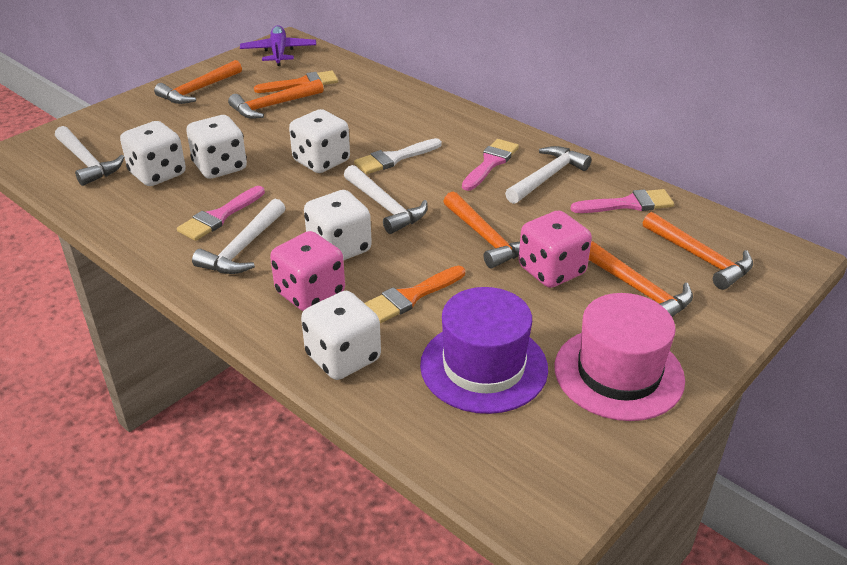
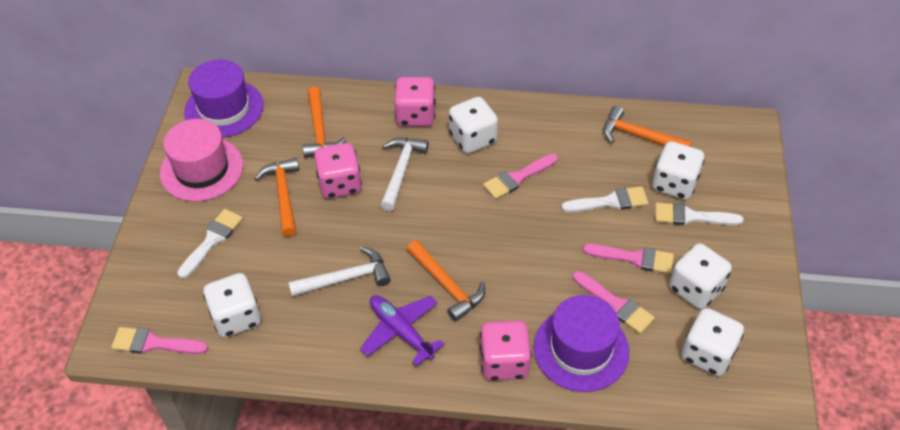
orange brush: [254,71,338,93] [365,266,465,323] = 2 -> none = 0
orange hammer: [154,60,242,104] [228,79,324,119] [443,192,520,268] [589,241,693,317] [643,212,753,290] = 5 -> [254,158,299,237] [302,87,346,158] [407,240,485,322] [604,106,692,147] = 4
pink brush: [177,186,265,241] [462,139,519,191] [570,189,674,213] = 3 -> [111,327,208,354] [483,153,558,199] [573,271,655,334] [583,244,674,274] = 4
pink dice: [270,231,345,311] [519,210,592,288] = 2 -> [314,143,362,199] [394,77,436,126] [480,321,532,381] = 3
purple hat: [420,287,548,414] = 1 -> [184,60,264,138] [533,295,629,392] = 2
white brush: [354,138,442,174] = 1 -> [177,209,243,279] [561,186,649,212] [655,202,744,225] = 3
white hammer: [55,126,124,186] [192,199,285,274] [344,165,428,234] [505,146,591,204] = 4 -> [288,246,391,297] [380,138,429,211] = 2

